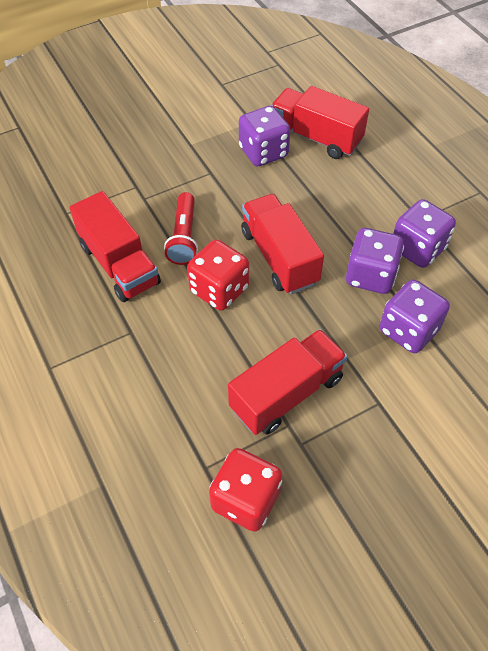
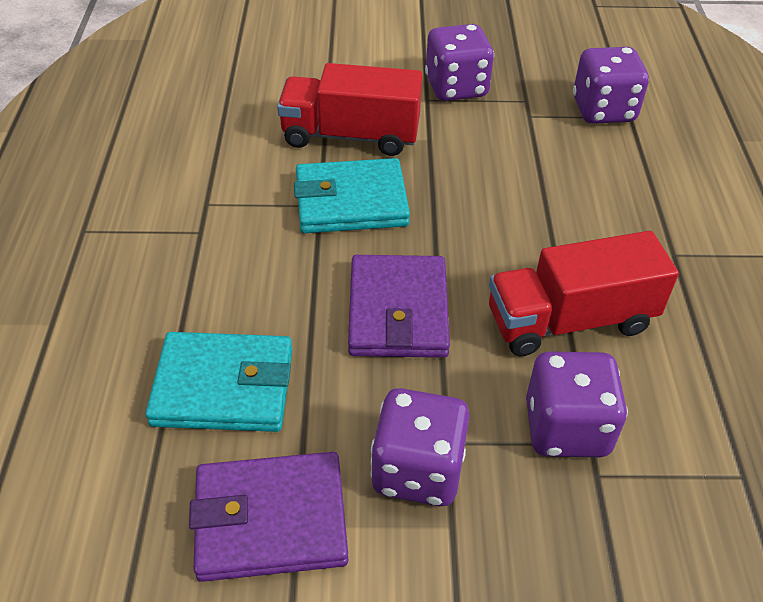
purple wallet: none = 0 -> [189,452,348,582] [348,255,450,358] = 2
red dice: [187,240,249,311] [209,448,282,532] = 2 -> none = 0
red flashlight: [164,192,198,265] = 1 -> none = 0
red truck: [70,191,161,302] [228,329,348,435] [241,194,324,294] [271,86,369,159] = 4 -> [277,63,422,156] [489,231,679,356] = 2
turquoise wallet: none = 0 -> [145,332,292,432] [294,158,410,233] = 2

